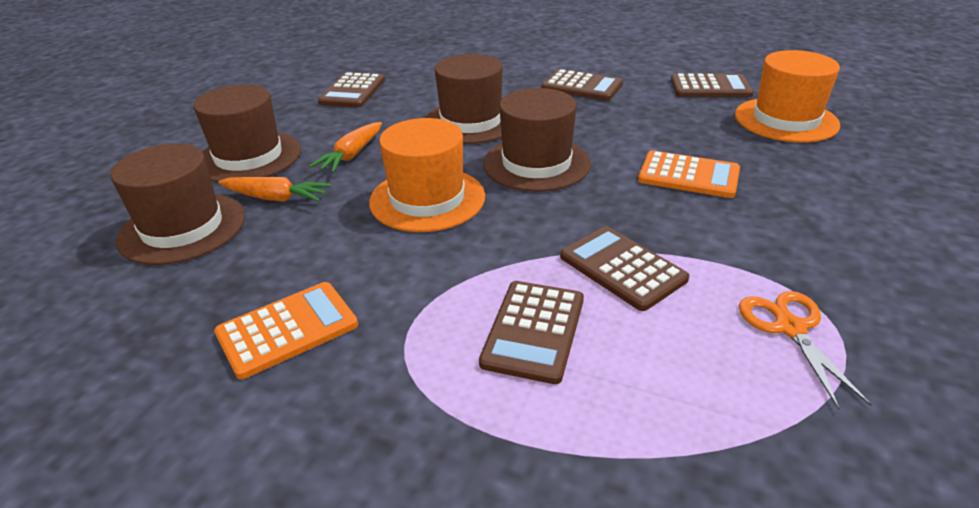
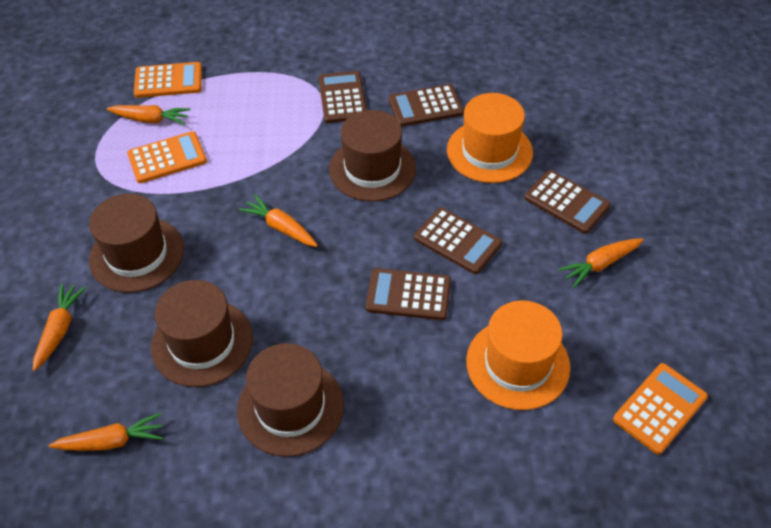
orange calculator: [214,282,358,379] [638,150,740,198] = 2 -> [127,131,207,183] [134,62,202,98] [613,363,708,455] = 3
orange carrot: [218,177,331,202] [309,122,382,173] = 2 -> [33,283,87,371] [49,413,163,451] [106,105,191,125] [239,195,318,247] [558,238,644,288] = 5
orange scissors: [739,291,872,410] = 1 -> none = 0

